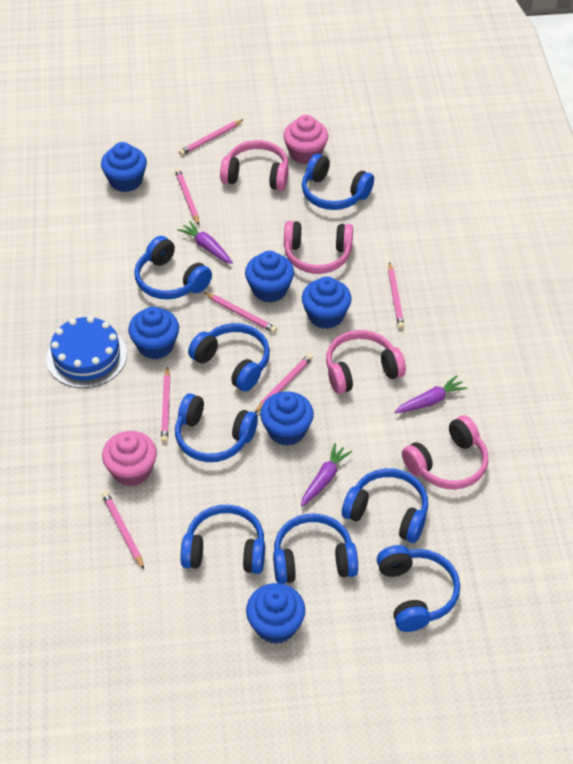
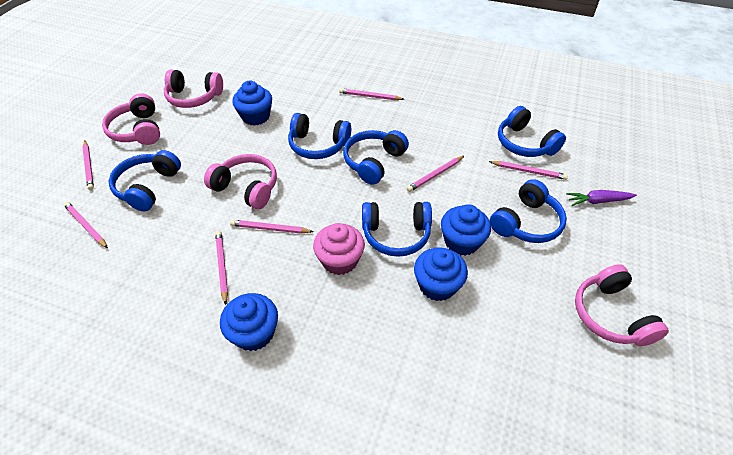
blue cake: [46,316,127,388] = 1 -> none = 0
blue cupcake: [101,142,147,192] [128,307,179,359] [245,251,294,303] [246,583,305,644] [260,391,314,446] [302,277,352,329] = 6 -> [220,293,278,351] [232,81,272,126] [414,247,468,301] [441,204,491,256] = 4
blue headphones: [134,236,212,299] [175,393,258,462] [180,505,265,574] [188,323,270,392] [273,514,358,584] [302,154,374,210] [342,468,428,543] [377,545,460,632] = 8 -> [109,150,181,211] [288,113,351,159] [343,130,409,185] [362,202,432,257] [490,179,567,243] [498,106,566,157] = 6
pink cupcake: [102,431,157,486] [283,115,328,164] = 2 -> [313,223,365,275] = 1
purple carrot: [177,221,233,264] [301,443,352,507] [395,375,467,413] = 3 -> [566,190,637,206] = 1

